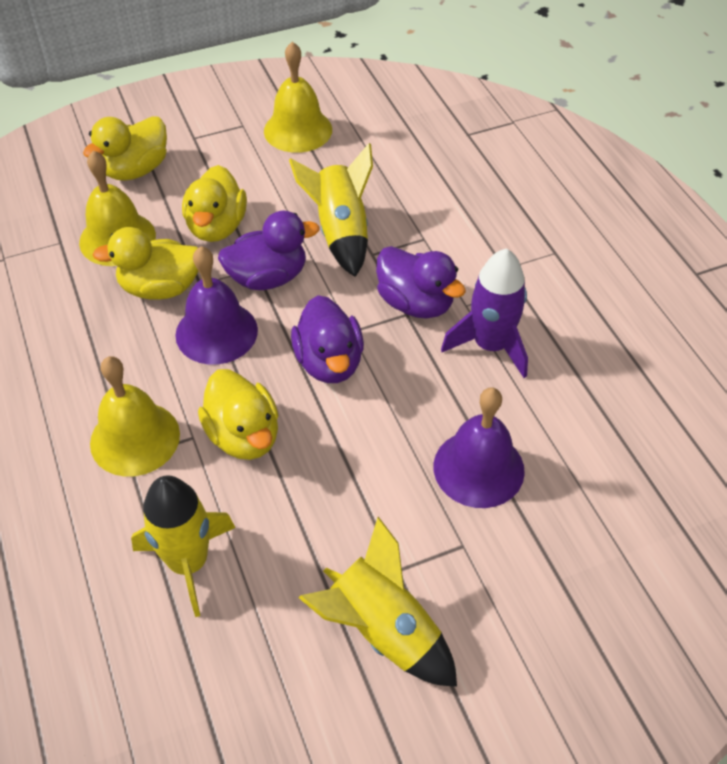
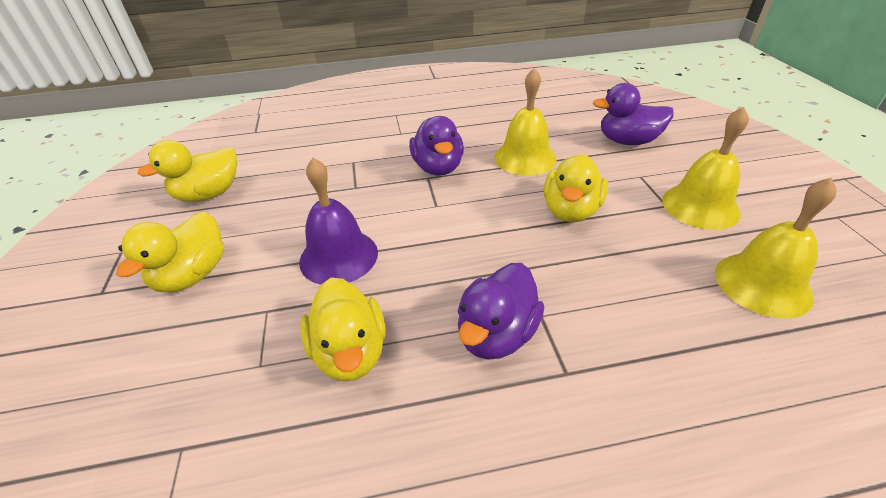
purple bell: [176,246,258,365] [434,387,525,508] = 2 -> [299,158,378,285] = 1
purple rocket: [441,248,528,378] = 1 -> none = 0
yellow rocket: [131,475,235,617] [289,143,373,277] [298,517,457,687] = 3 -> none = 0

